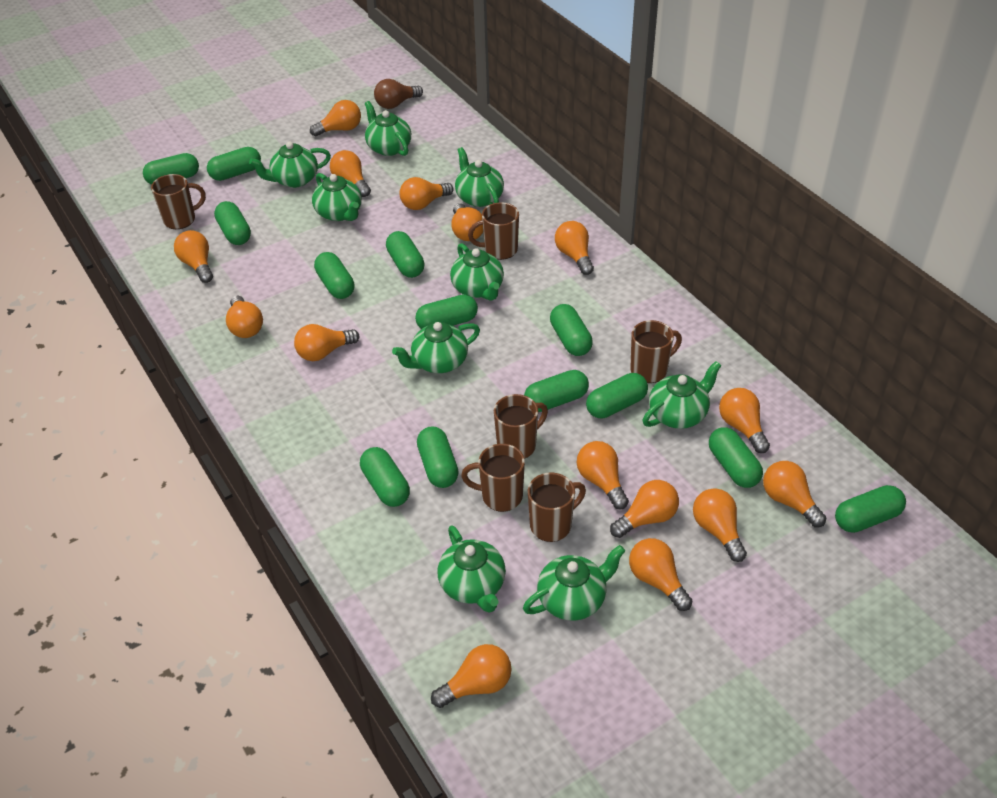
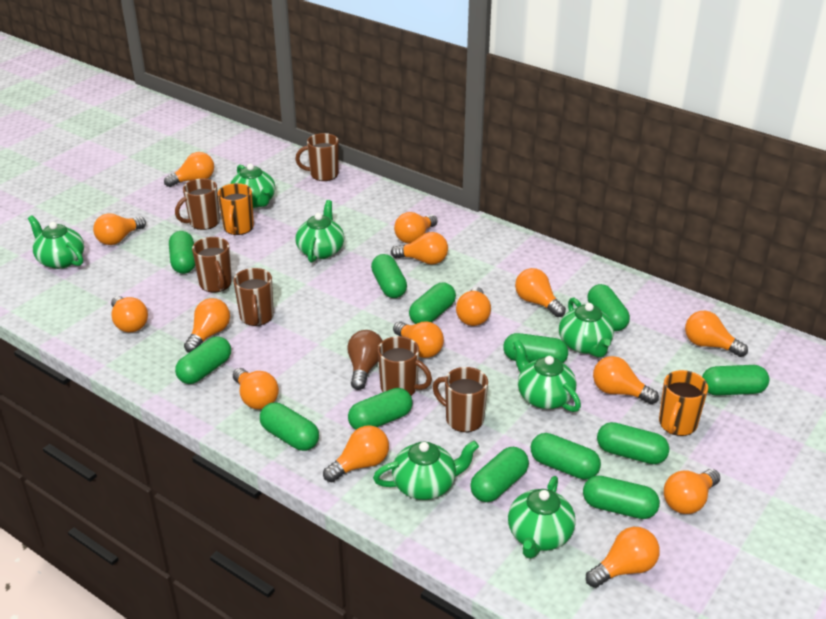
green teapot: [249,141,331,188] [312,173,362,221] [365,101,411,156] [392,322,480,373] [437,525,506,613] [450,243,504,301] [455,147,504,207] [523,545,625,621] [643,361,722,429] = 9 -> [28,215,84,269] [230,164,275,208] [295,200,344,263] [373,440,479,500] [508,476,576,559] [513,340,581,412] [559,298,614,358] = 7
orange mug: none = 0 -> [218,183,254,235] [659,370,708,436] = 2

